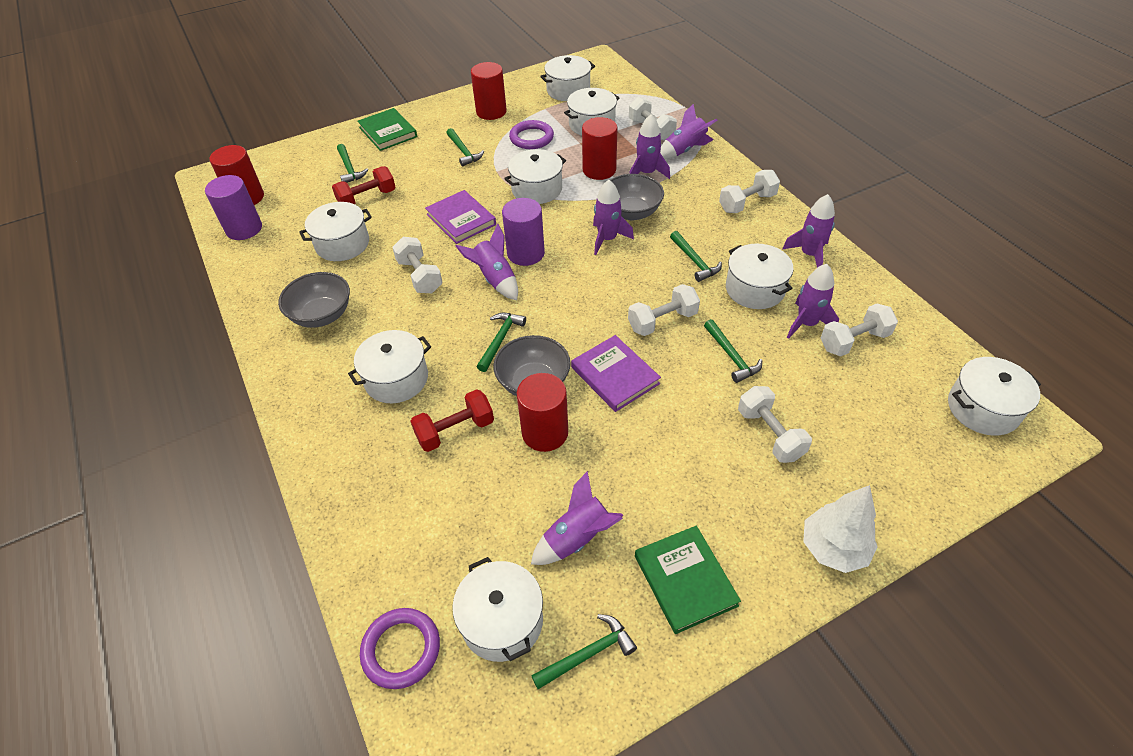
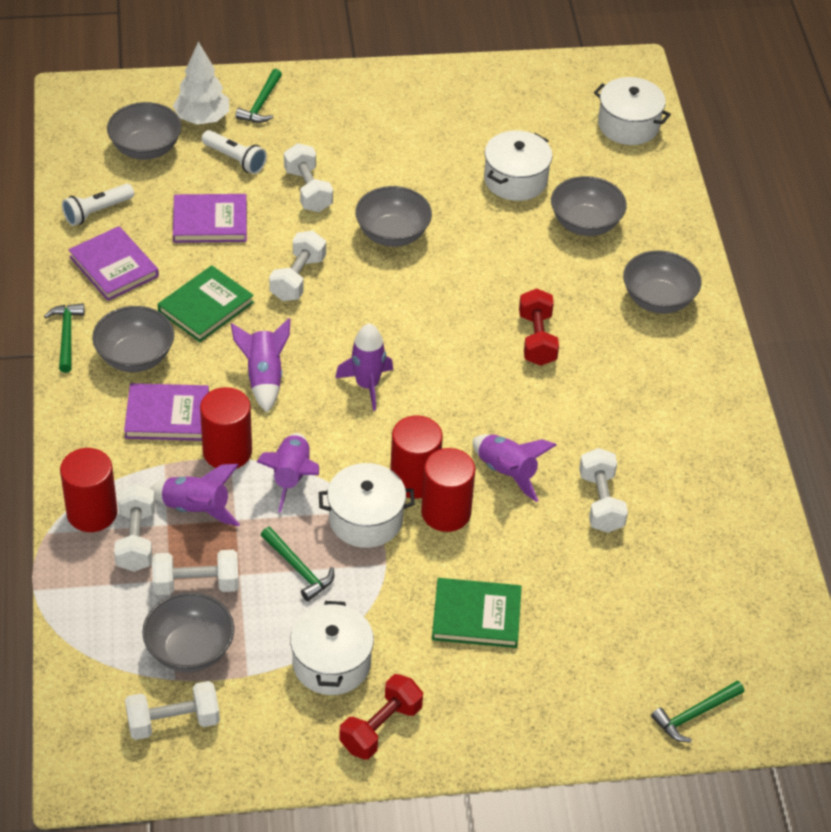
green hammer: [337,144,368,183] [447,128,484,167] [477,313,526,372] [531,614,637,689] [670,231,722,282] [704,319,762,383] = 6 -> [44,303,85,373] [235,69,282,123] [261,527,334,601] [651,680,744,742] = 4
grey bowl: [278,272,350,328] [493,335,571,396] [610,174,664,220] = 3 -> [92,306,174,372] [107,102,182,160] [142,592,234,672] [355,186,432,247] [551,176,627,236] [623,251,702,314] = 6
purple book: [425,190,496,244] [571,335,661,412] = 2 -> [69,226,159,301] [124,383,209,441] [173,194,247,243] = 3
purple cylinder: [205,175,262,240] [502,198,545,266] = 2 -> none = 0
purple ring: [360,608,440,689] [509,120,554,149] = 2 -> none = 0
purple rocket: [456,224,518,300] [531,471,623,565] [593,180,634,255] [629,115,670,179] [660,103,717,160] [783,194,835,268] [787,264,839,339] = 7 -> [150,464,240,526] [231,318,291,413] [257,433,319,513] [335,323,393,411] [473,434,556,502] = 5
white flashlight: none = 0 -> [62,183,134,226] [202,130,267,174] = 2
white pot: [299,202,372,261] [348,330,431,403] [452,557,543,662] [504,149,566,204] [540,55,595,101] [564,88,619,136] [726,244,794,309] [948,357,1041,436] = 8 -> [290,601,374,695] [319,463,415,548] [484,130,552,201] [594,77,671,145] = 4

